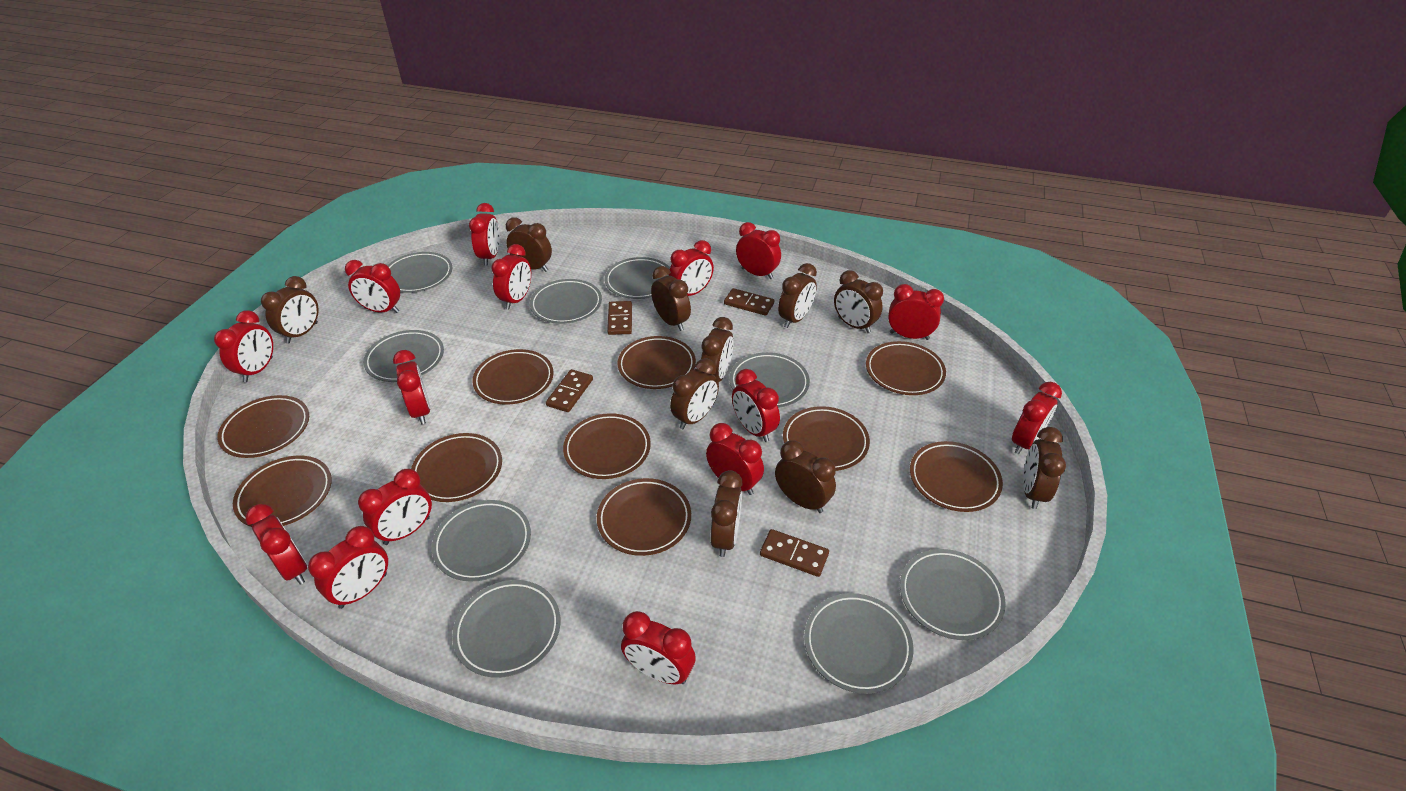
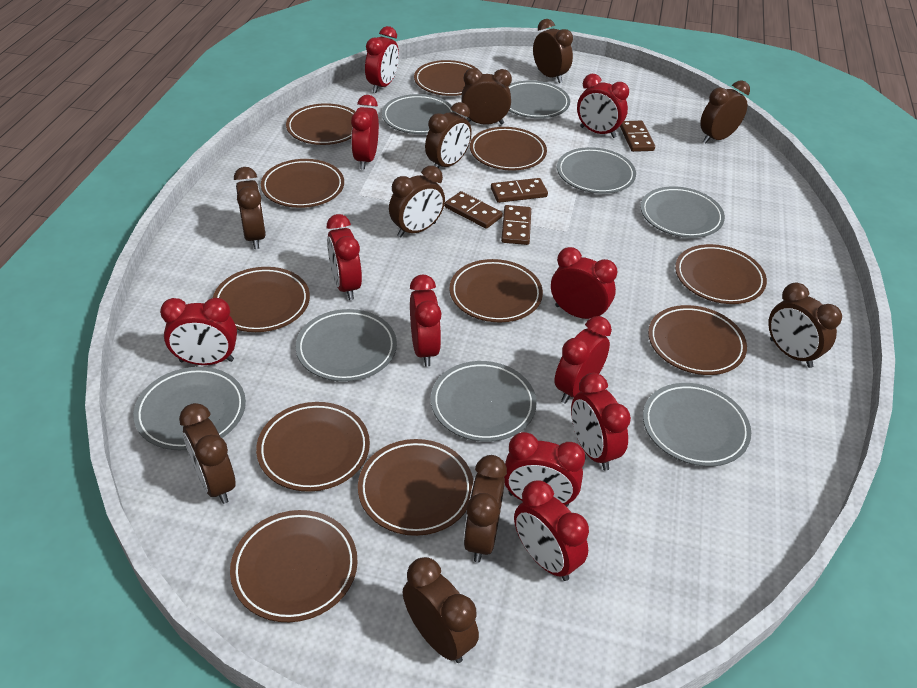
brown plate: [217,395,309,458] [233,456,332,527] [411,433,502,502] [472,349,553,404] [563,413,651,479] [597,478,691,556] [617,336,696,389] [783,406,870,471] [866,341,946,395] [910,441,1003,512] = 10 -> [213,267,310,332] [230,510,358,622] [256,402,370,492] [261,159,344,208] [286,103,356,145] [358,439,474,536] [414,60,482,96] [450,259,543,323] [470,127,547,171] [648,305,747,375] [675,244,767,304] = 11
grey plate: [363,330,444,382] [387,252,452,293] [432,500,531,582] [452,580,560,678] [530,279,602,324] [605,257,670,299] [729,352,810,408] [804,593,913,694] [900,549,1006,640] = 9 -> [133,367,246,450] [296,309,397,382] [382,94,456,134] [431,361,537,442] [508,80,570,118] [557,147,636,194] [640,186,725,238] [643,383,751,467] = 8
red clock: [214,310,273,382] [245,504,307,584] [308,526,388,609] [345,260,400,313] [358,469,432,545] [393,350,430,424] [469,203,500,266] [491,244,531,310] [621,611,696,684] [669,240,714,296] [706,423,764,495] [732,369,780,442] [736,222,781,279] [888,284,944,340] [1012,382,1062,454] = 15 -> [160,298,237,365] [327,214,362,300] [351,95,379,170] [365,26,399,93] [410,275,442,366] [504,432,585,507] [514,480,589,581] [551,247,618,319] [554,316,612,404] [571,373,631,471] [577,74,629,138] = 11

